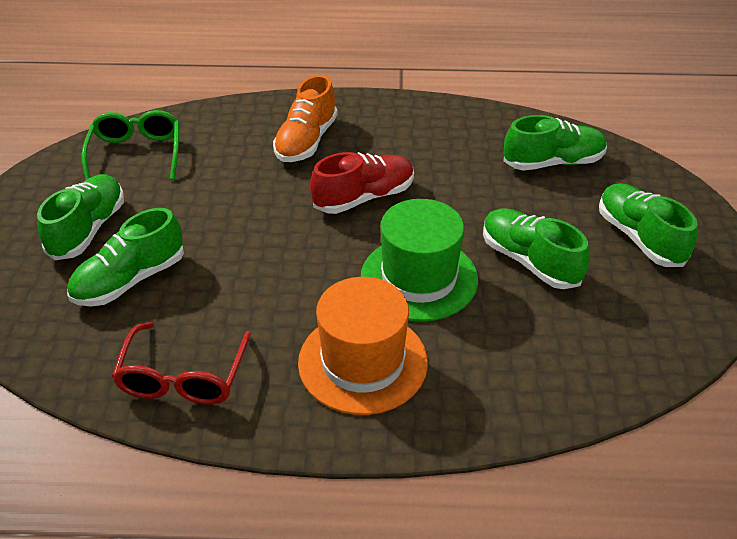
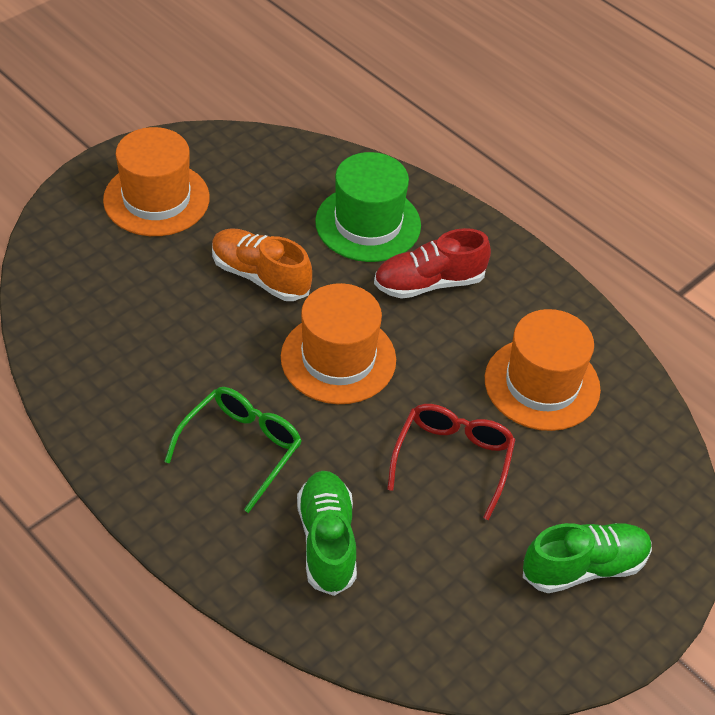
green shoe: [37,174,124,260] [67,208,184,306] [483,208,590,289] [503,115,607,171] [599,183,698,267] = 5 -> [297,471,357,596] [523,523,652,593] = 2
orange hat: [298,277,428,415] = 1 -> [103,127,210,236] [281,283,396,404] [485,309,601,431] = 3

